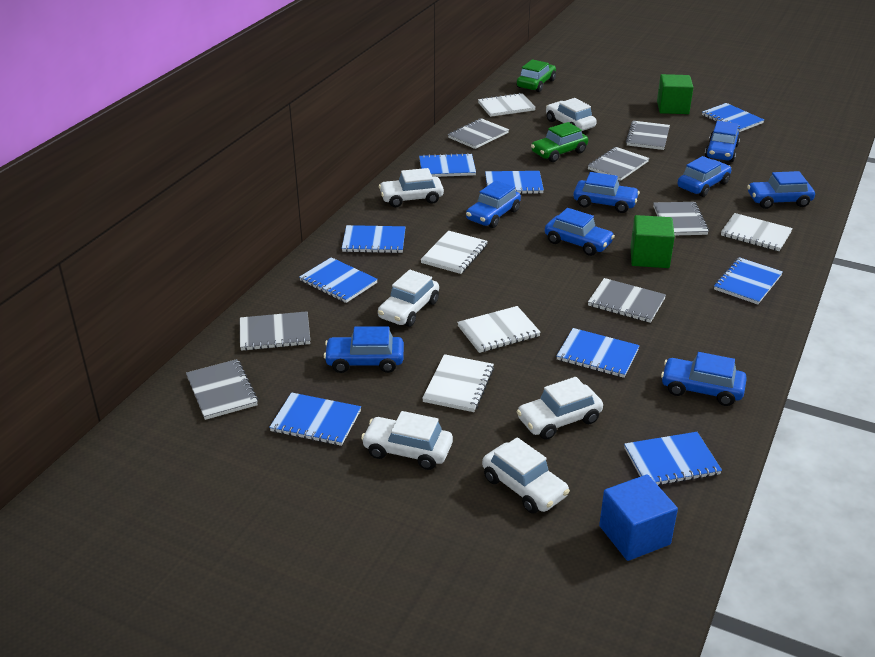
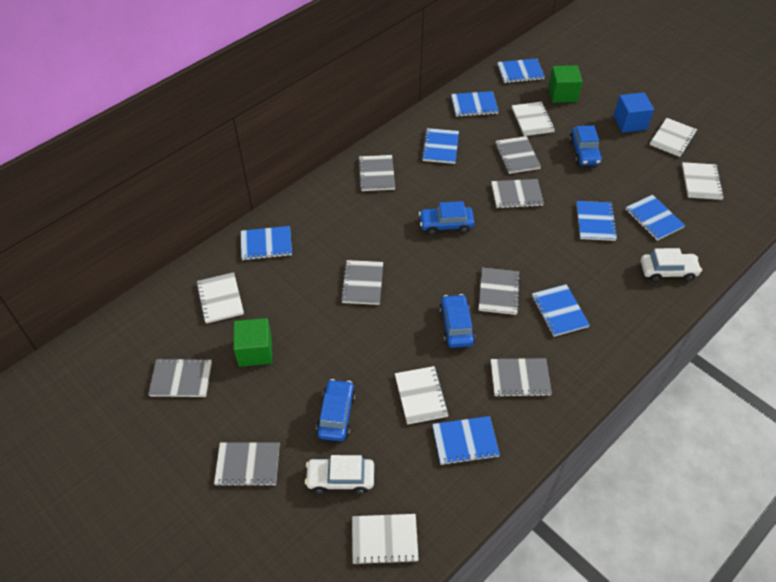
blue car: [323,326,404,373] [466,180,521,228] [545,208,615,256] [573,172,640,213] [661,352,747,406] [678,156,731,197] [705,121,740,162] [747,171,815,209] = 8 -> [316,379,356,441] [419,201,474,235] [439,294,475,348] [569,125,602,166] = 4
blue notebook: [269,392,361,446] [299,257,378,303] [342,225,406,253] [419,153,476,177] [485,171,544,194] [556,328,640,378] [624,432,722,486] [702,103,764,132] [714,257,783,305] = 9 -> [241,226,292,260] [422,128,459,164] [432,416,500,465] [451,91,499,117] [497,58,545,83] [532,284,590,337] [576,201,618,241] [626,195,685,241] = 8
green car: [517,59,556,92] [531,122,588,162] = 2 -> none = 0
grey notebook: [186,359,258,420] [240,311,310,351] [448,118,509,149] [588,147,649,181] [588,278,666,323] [626,121,670,150] [653,202,709,235] = 7 -> [148,358,212,397] [214,442,280,486] [341,260,383,305] [358,155,395,191] [479,268,520,315] [490,358,552,397] [491,179,544,209] [495,136,541,174] = 8
white car: [361,411,453,470] [378,270,439,327] [379,168,444,207] [482,437,570,514] [516,377,603,440] [546,98,597,131] = 6 -> [305,455,374,494] [641,248,702,282] = 2
white notebook: [420,231,488,274] [422,354,494,412] [457,306,541,353] [478,93,536,117] [721,213,793,251] = 5 -> [196,272,244,324] [352,514,419,565] [395,366,449,425] [512,102,555,136] [650,118,697,157] [682,162,724,200] = 6

